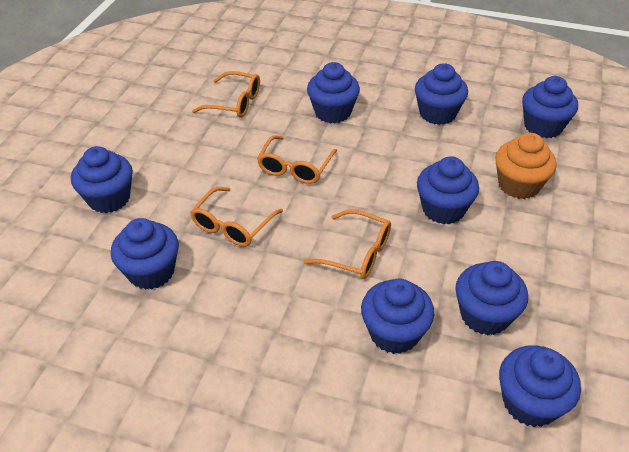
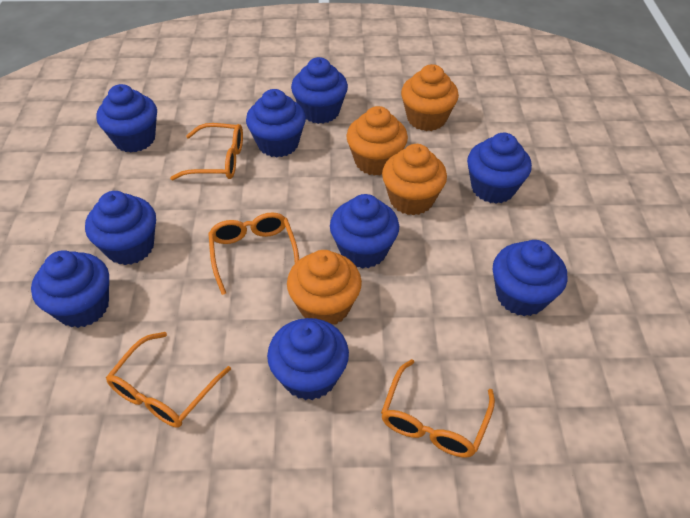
orange cupcake: [495,133,556,199] = 1 -> [287,250,362,325] [346,106,408,176] [382,144,447,216] [401,64,459,131] = 4

